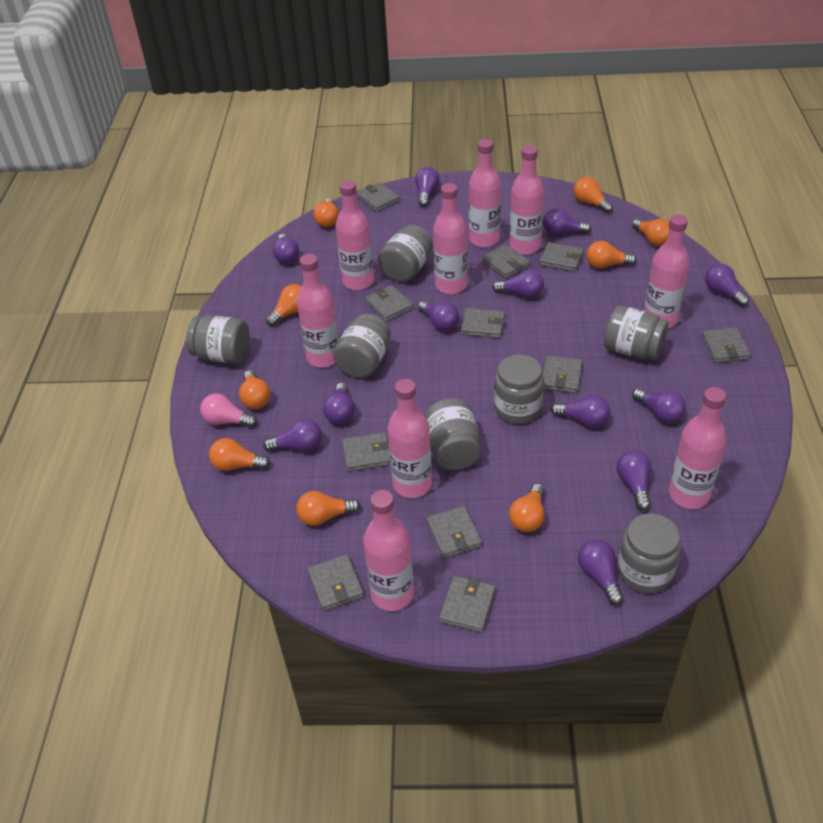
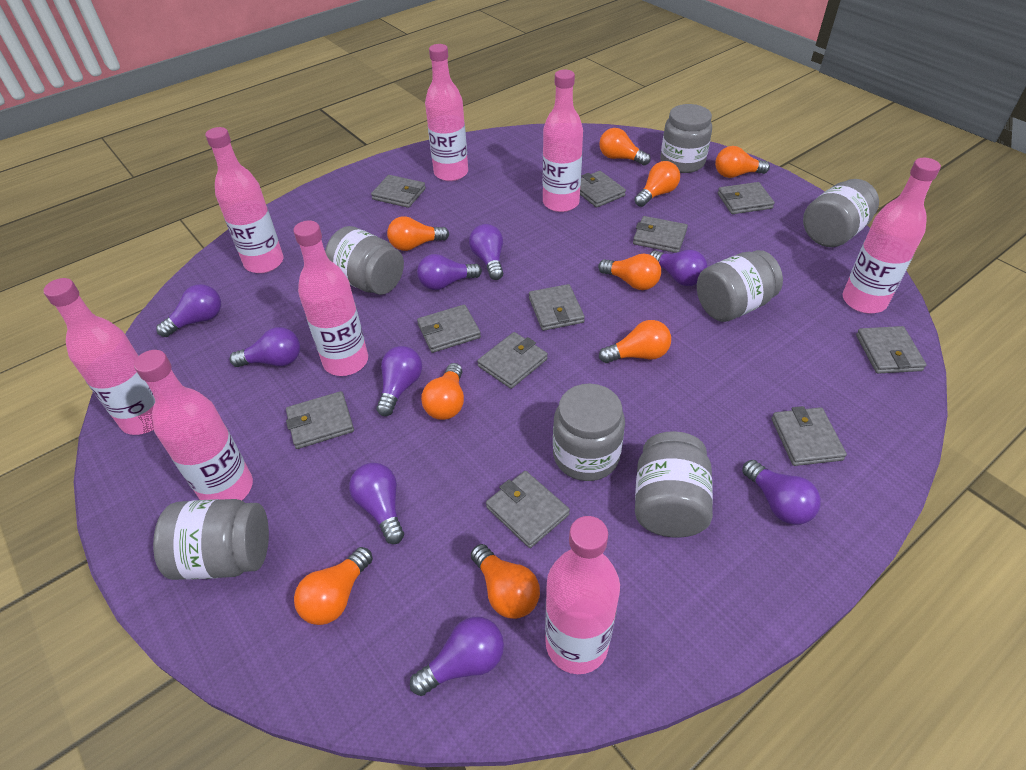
pink bottle: [297,254,339,367] [335,180,374,290] [363,490,414,611] [387,379,432,498] [433,183,468,294] [469,139,501,247] [510,145,544,255] [644,214,689,328] [669,387,726,509] = 9 -> [43,278,155,435] [134,350,253,500] [205,127,284,273] [293,221,368,376] [425,44,468,181] [543,70,583,212] [545,516,620,674] [843,158,941,313] = 8
pink light bulb: [200,394,257,428] = 1 -> none = 0
purple light bulb: [263,419,322,451] [272,234,299,264] [323,383,355,424] [415,167,440,207] [418,301,459,331] [492,270,544,298] [543,209,591,235] [551,395,610,427] [578,539,623,605] [617,450,652,511] [632,388,686,423] [705,264,749,306] = 12 -> [156,284,221,337] [230,327,300,367] [349,463,404,544] [376,346,422,416] [410,617,504,696] [417,254,482,290] [469,224,503,280] [649,250,707,286] [742,460,821,525] = 9

